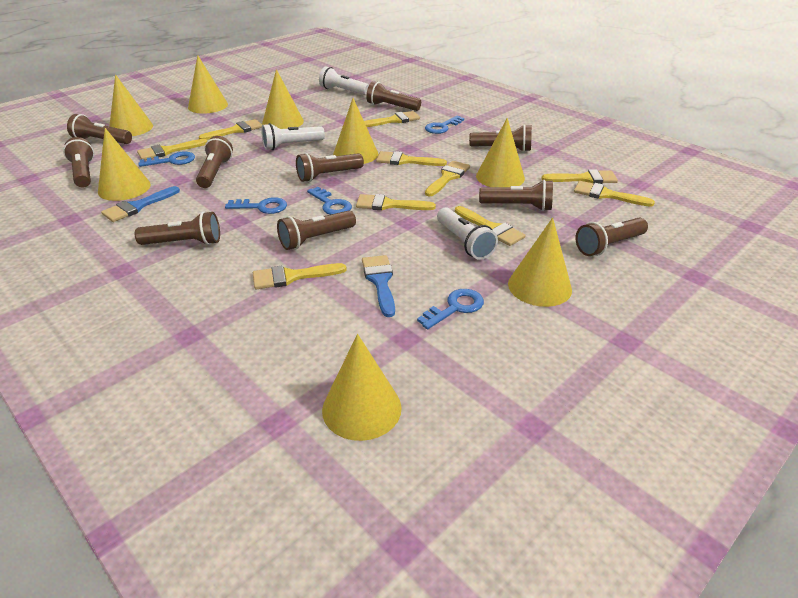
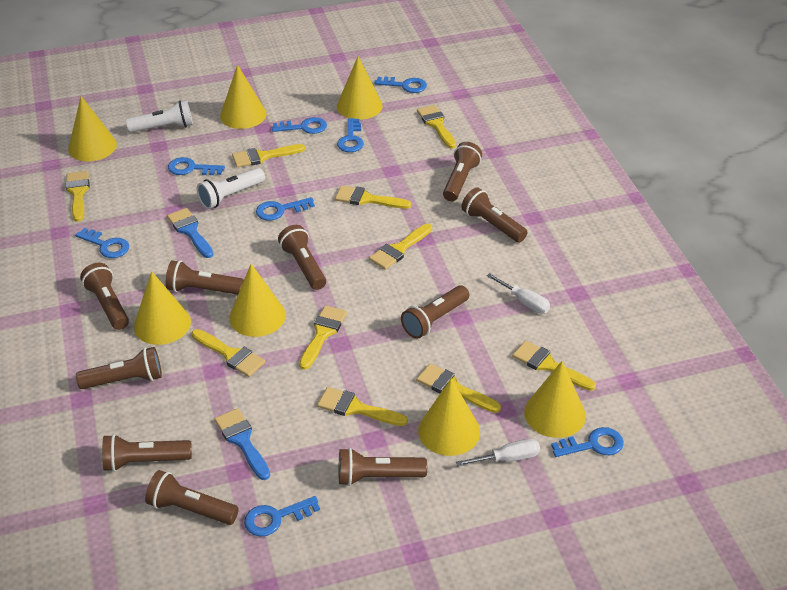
blue key: [138,152,195,167] [225,197,287,214] [307,187,352,215] [417,289,484,330] [425,116,464,134] = 5 -> [75,228,129,258] [168,157,225,175] [244,496,320,537] [256,197,315,221] [272,117,327,134] [337,118,364,152] [375,76,427,93] [551,427,624,457] = 8
white flashlight: [261,123,325,150] [319,66,369,95] [437,207,498,260] = 3 -> [126,100,193,133] [197,168,265,209] = 2
white screwdriver: none = 0 -> [456,439,540,466] [487,273,550,314] = 2
yellow cone: [98,128,151,201] [109,74,153,136] [188,55,228,114] [262,69,304,129] [322,334,402,441] [333,98,378,164] [476,118,525,187] [508,218,572,307] = 8 -> [68,96,117,162] [134,271,191,345] [220,65,267,129] [229,264,286,337] [337,56,383,120] [418,378,480,456] [524,361,586,438] = 7

